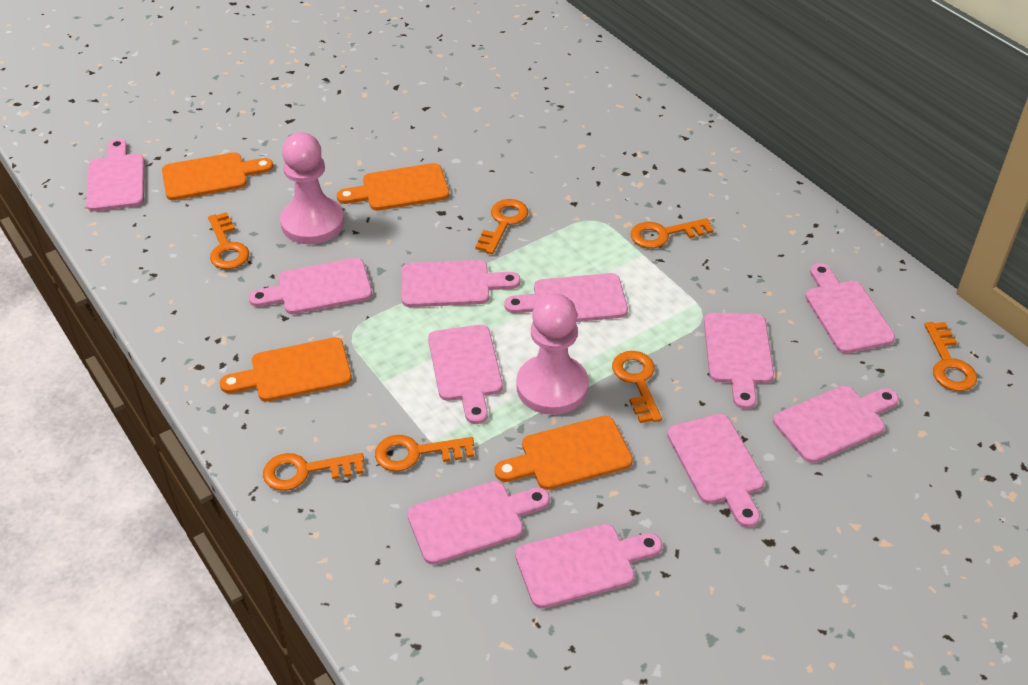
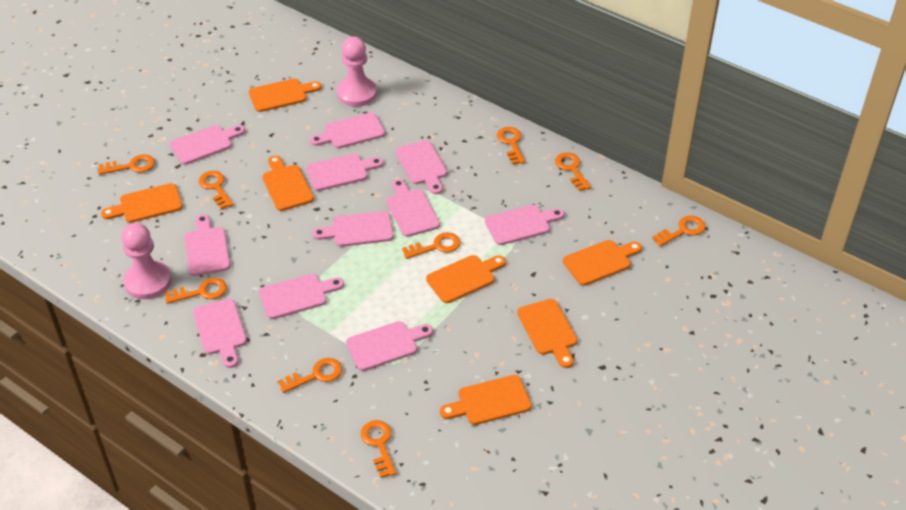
orange cutting board: [162,152,273,200] [220,337,352,402] [337,163,449,211] [494,416,633,490] = 4 -> [101,183,183,223] [249,79,322,112] [262,155,314,211] [426,255,506,303] [440,375,532,425] [517,299,578,368] [563,240,642,286] = 7
orange key: [208,212,249,269] [263,453,364,491] [375,435,474,472] [475,199,528,254] [612,351,662,423] [630,218,714,248] [924,322,977,391] = 7 -> [98,154,155,175] [165,278,227,304] [199,171,234,210] [278,358,342,393] [361,420,396,478] [402,232,461,259] [497,127,525,165] [555,152,591,191] [652,216,705,246] = 9

